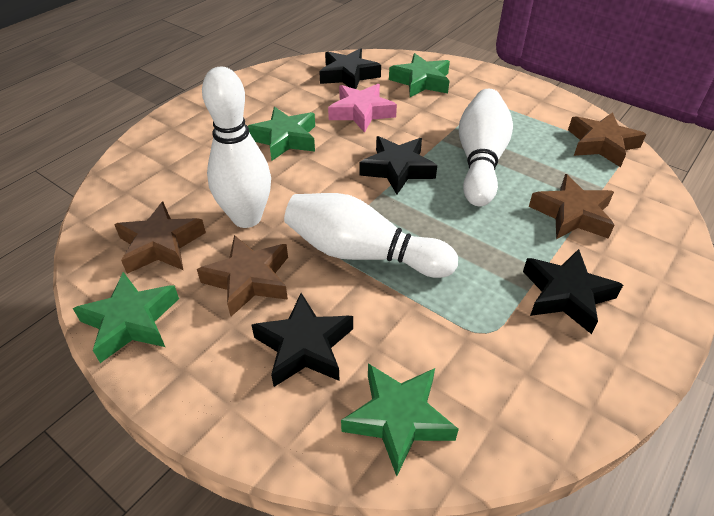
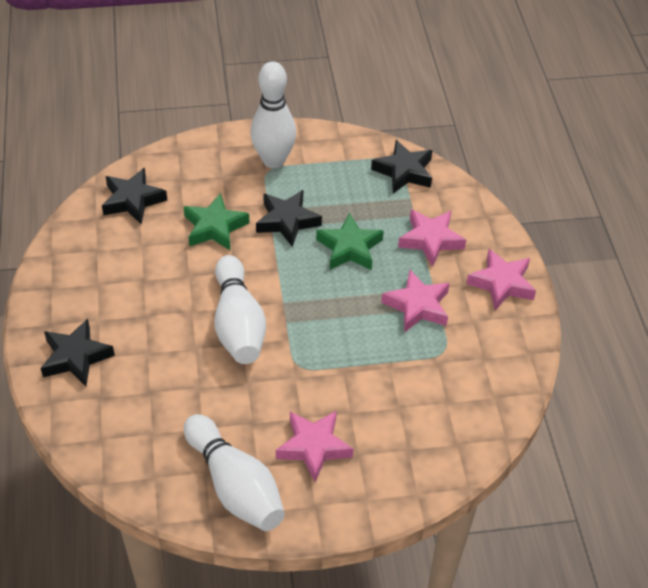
brown star: [114,202,206,274] [197,235,288,317] [529,174,614,239] [568,112,646,167] = 4 -> none = 0
green star: [73,272,179,363] [248,107,315,161] [341,363,459,476] [389,53,450,97] = 4 -> [184,193,249,250] [316,213,384,270] = 2
pink star: [328,84,397,133] = 1 -> [276,411,353,482] [381,270,450,333] [398,209,466,267] [466,249,536,310] = 4

